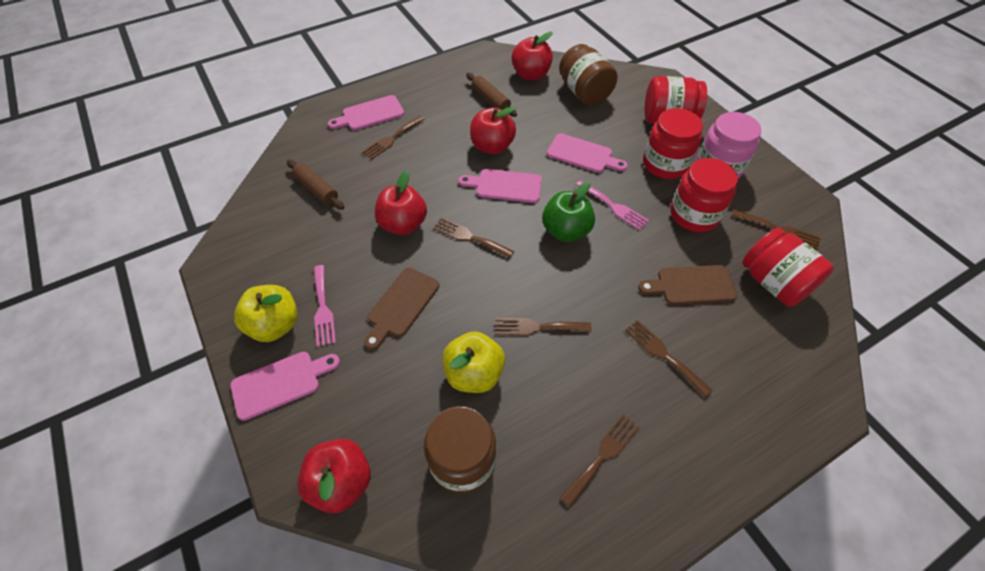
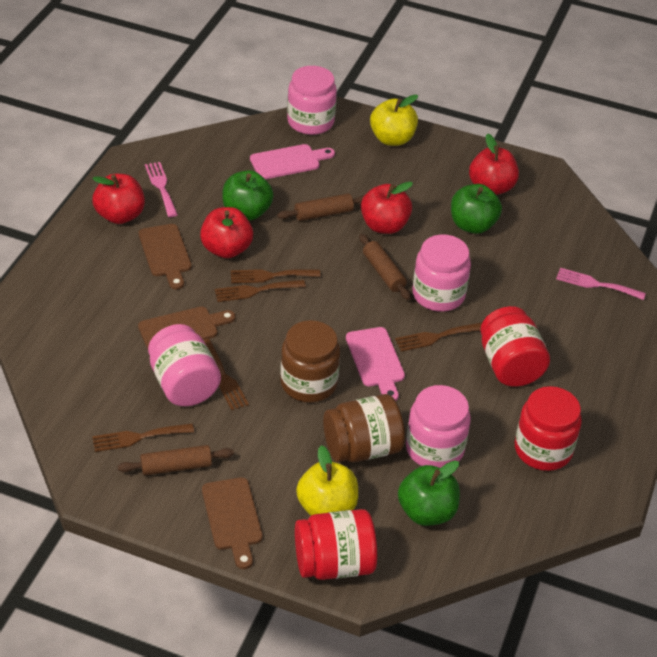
brown cutting board: [364,268,439,350] [638,265,737,305] = 2 -> [138,307,235,349] [139,224,192,290] [202,477,263,569] = 3
brown fork: [362,115,425,160] [433,217,514,258] [495,318,592,335] [560,414,640,508] [625,320,713,398] [732,209,821,250] = 6 -> [92,423,194,452] [204,339,249,410] [215,280,306,302] [231,269,321,283] [395,322,482,352] = 5
brown rolling pin: [287,160,344,210] [466,73,517,117] = 2 -> [118,445,234,475] [277,193,364,221] [359,234,411,300] = 3
green apple: [542,181,595,242] = 1 -> [222,170,274,220] [398,460,460,526] [451,184,502,234] = 3
pink cutting board: [230,352,340,421] [328,95,404,130] [459,169,542,203] [547,133,628,173] = 4 -> [250,144,335,179] [346,327,405,401] = 2
pink jar: [696,112,761,179] = 1 -> [148,324,221,406] [287,66,337,135] [406,385,471,468] [412,234,471,312] = 4
red jar: [643,108,703,179] [645,76,707,123] [670,158,738,232] [742,228,834,307] = 4 -> [295,509,377,580] [480,306,550,387] [515,386,582,471] = 3

